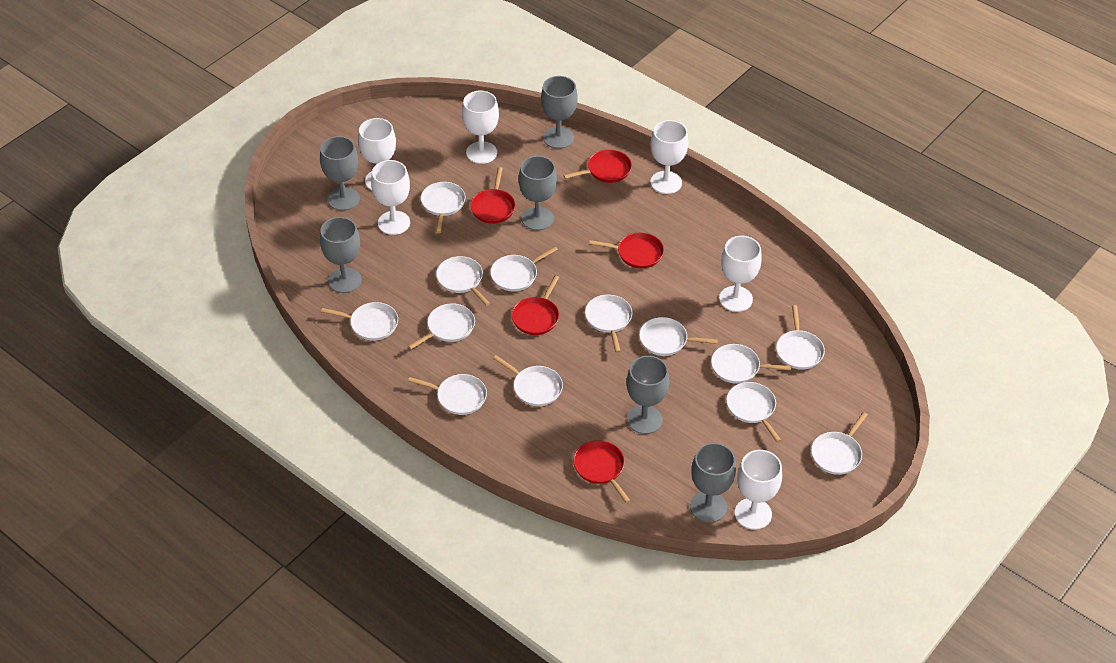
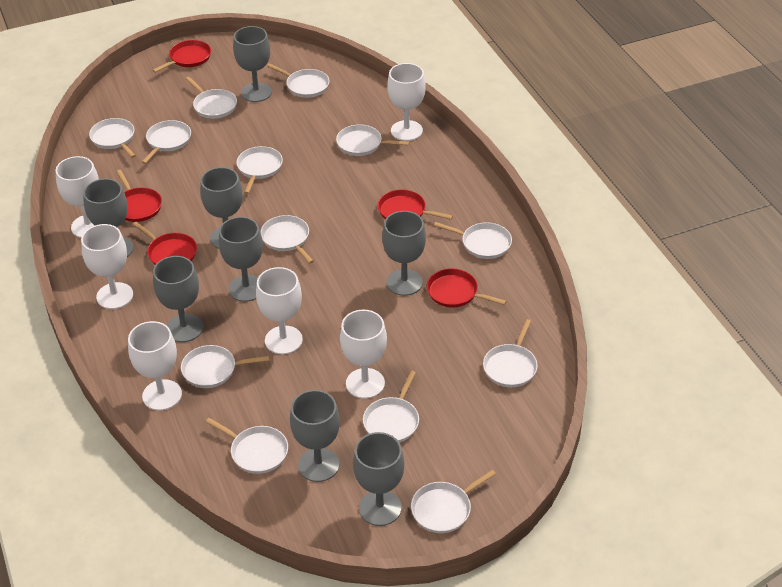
grey goblet: [320,136,360,211] [320,217,362,293] [519,156,557,230] [541,76,578,149] [627,356,669,434] [690,443,736,523] = 6 -> [83,178,134,257] [153,256,203,342] [200,167,243,249] [219,217,263,302] [233,26,272,102] [290,390,340,482] [353,432,404,526] [382,211,426,296] = 8

